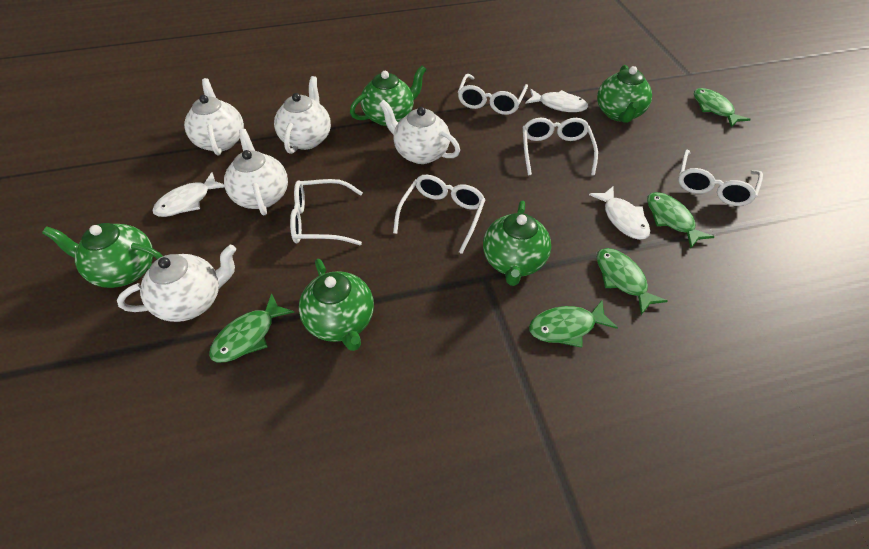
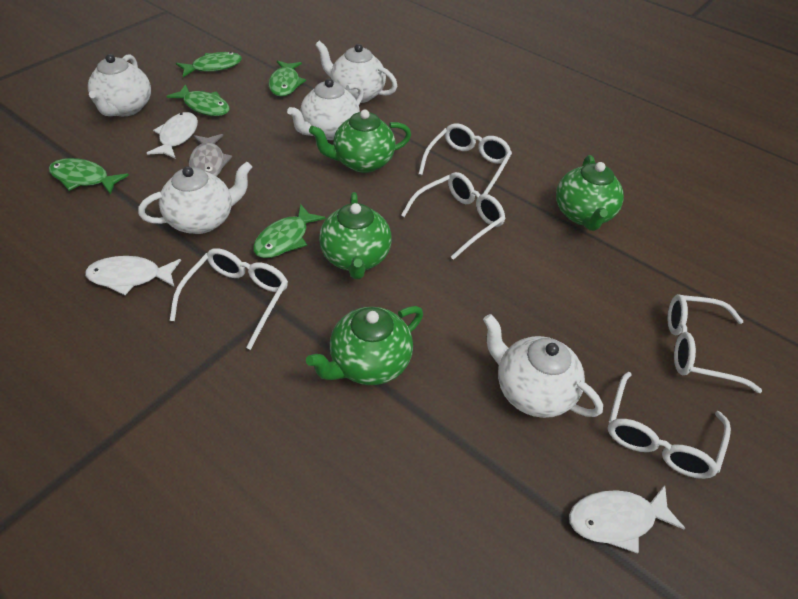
green teapot: [42,223,163,288] [299,259,374,351] [350,65,426,126] [483,201,551,286] [597,65,652,123] = 5 -> [306,306,423,385] [309,110,411,173] [319,192,392,279] [556,155,624,231] = 4
grey fish: none = 0 -> [189,134,232,176] = 1

